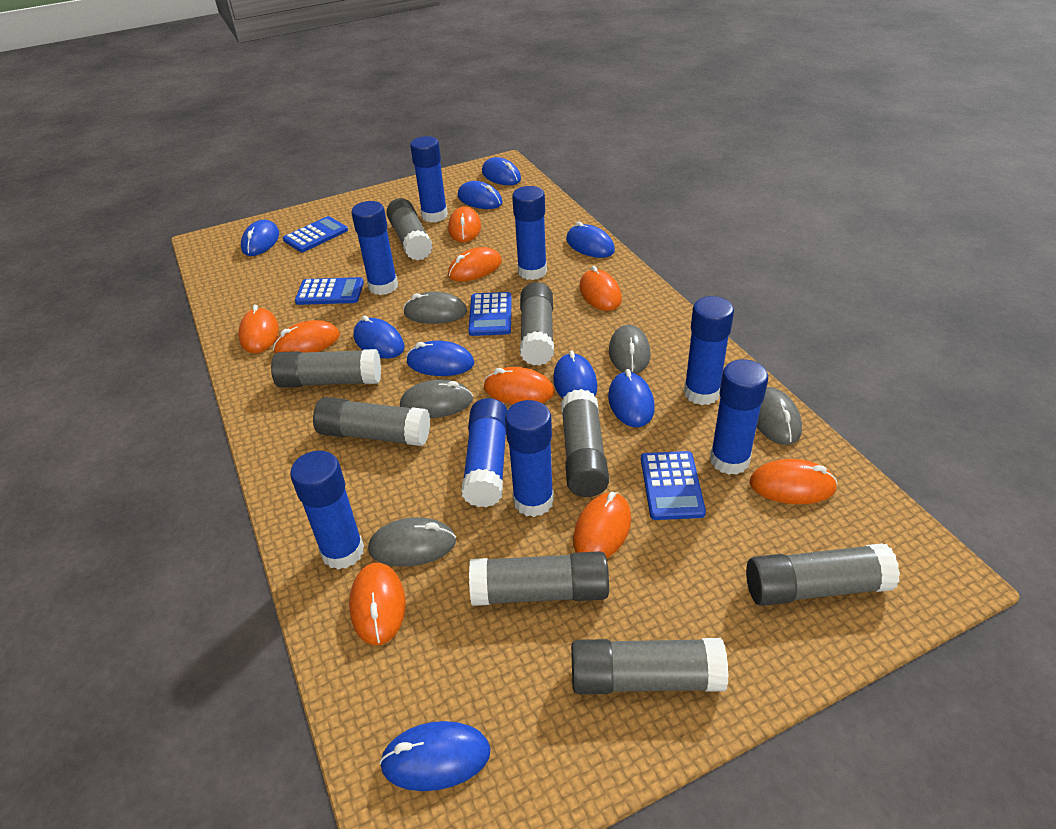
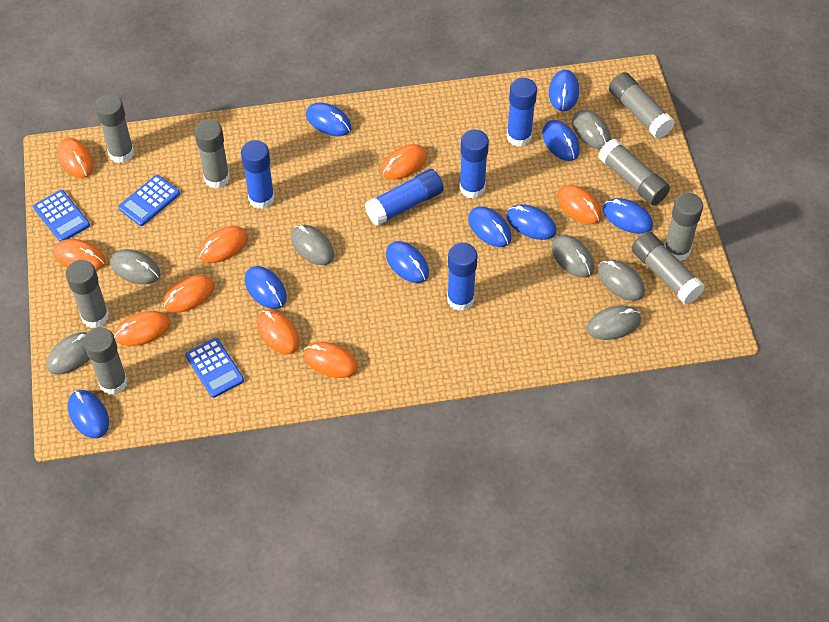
blue calculator: [283,216,348,252] [295,277,364,305] [468,292,512,336] [641,451,706,520] = 4 -> [33,190,90,241] [118,175,180,226] [185,338,244,398] = 3
blue glue stick: [290,451,364,570] [351,201,398,295] [410,136,448,222] [461,398,508,507] [505,400,554,517] [512,186,547,280] [684,296,734,405] [710,359,768,475] = 8 -> [241,140,275,209] [365,169,444,226] [447,243,477,311] [459,130,489,199] [507,78,537,147] = 5
grey mouse: [368,517,456,567] [400,379,473,418] [403,292,467,324] [609,325,650,374] [757,387,802,445] = 5 -> [47,332,90,375] [110,249,160,284] [291,225,334,265] [551,235,594,278] [572,110,611,150] [587,305,641,340] [597,260,645,301] = 7

